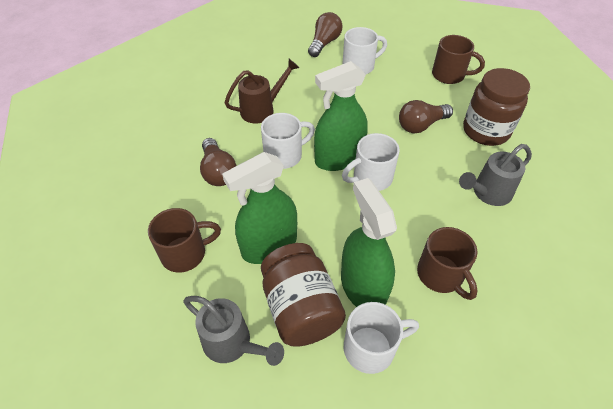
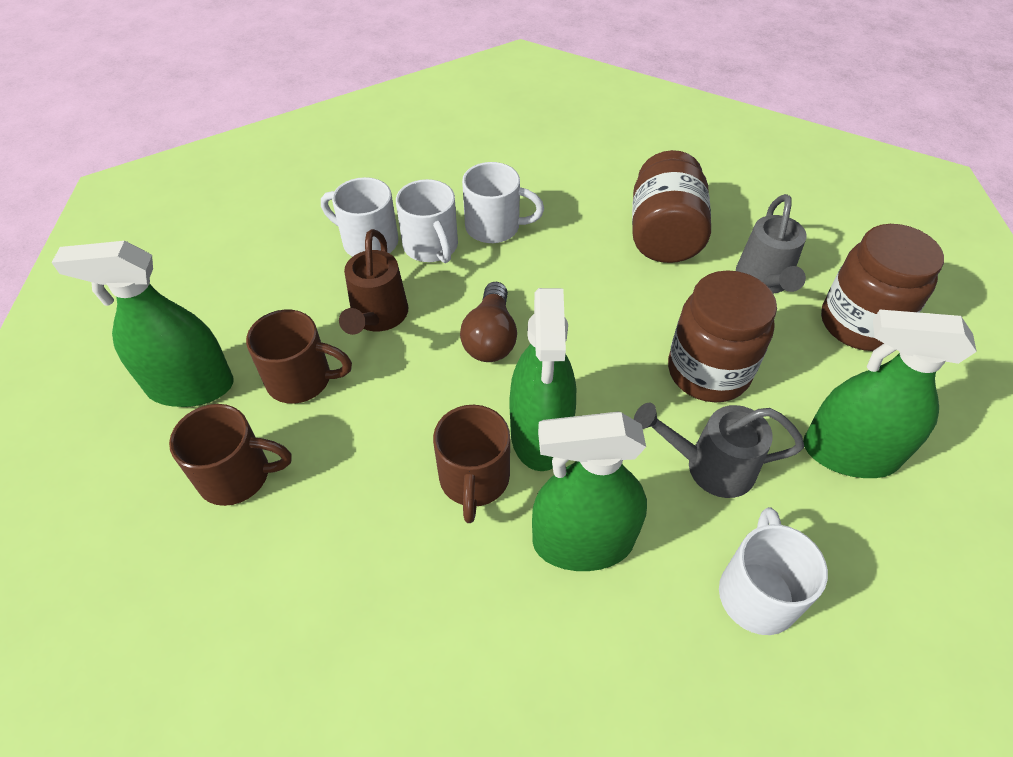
brown jar: [261,243,346,347] [463,68,530,146] = 2 -> [632,150,711,263] [668,270,777,403] [821,224,944,351] = 3
brown light bulb: [200,138,236,186] [308,12,342,57] [399,100,453,133] = 3 -> [460,282,517,362] = 1
green spray bottle: [222,152,297,264] [314,61,368,171] [341,178,397,307] = 3 -> [52,241,234,407] [510,288,576,471] [532,411,647,571] [803,310,977,478] = 4

